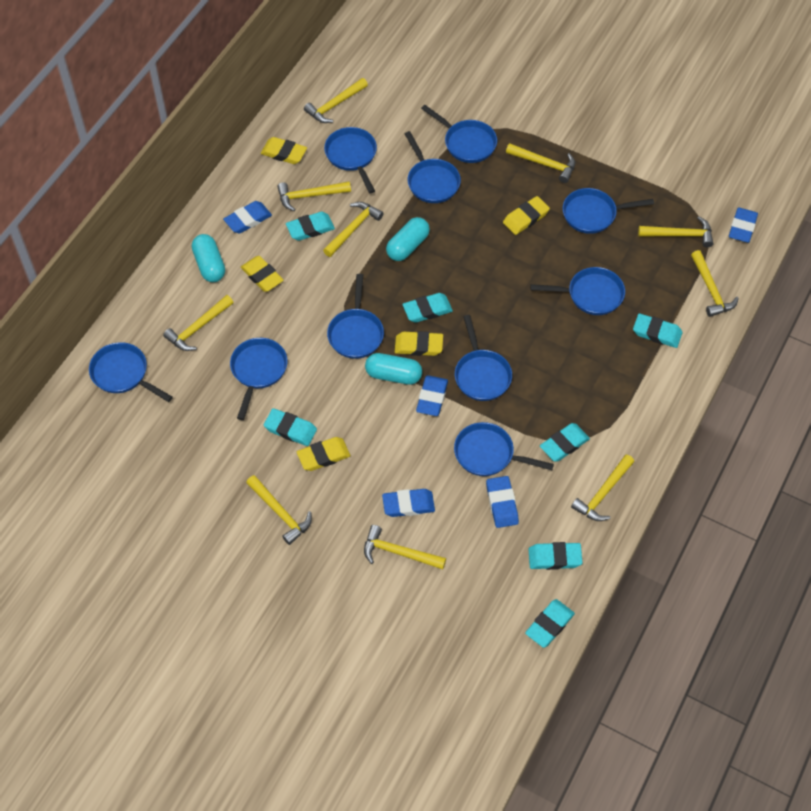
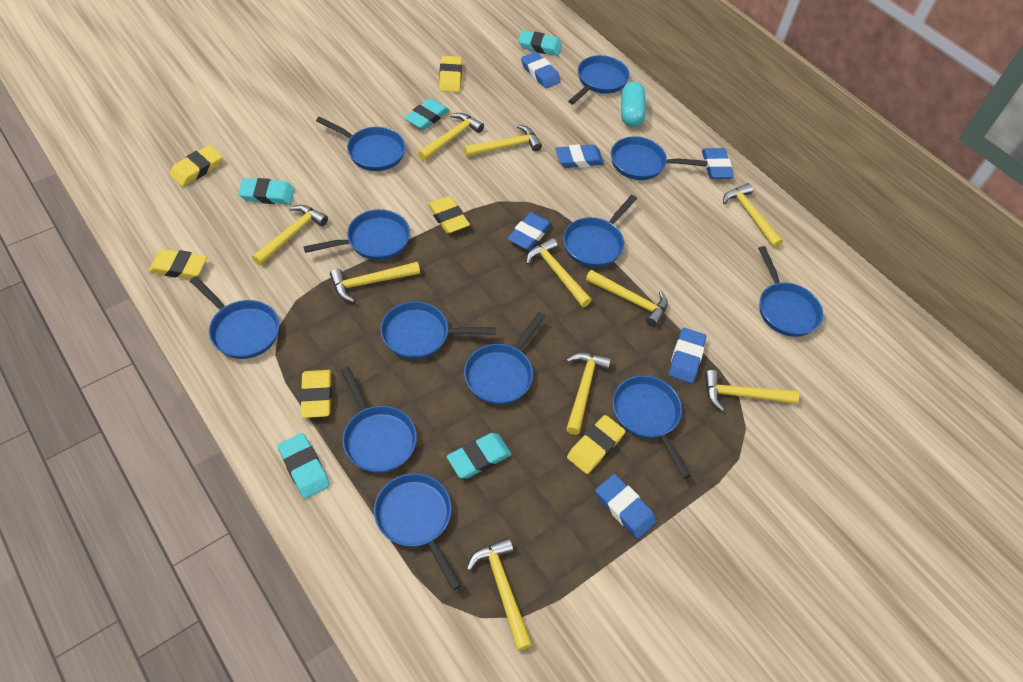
blue eraser: [223,201,272,233] [382,489,435,517] [416,375,448,416] [486,476,519,528] [729,207,758,243] = 5 -> [507,212,552,250] [521,52,561,88] [555,144,604,168] [596,474,657,539] [668,328,706,383] [702,148,734,179] = 6
blue pan: [89,342,173,402] [230,338,288,420] [324,127,377,193] [327,274,384,359] [405,131,461,203] [421,105,497,163] [454,422,554,476] [455,315,512,401] [530,267,625,315] [563,188,654,234] = 10 -> [190,276,280,359] [303,209,410,260] [316,116,406,171] [341,367,417,473] [374,473,462,590] [381,301,496,359] [464,312,545,405] [563,195,637,268] [568,55,630,104] [611,136,707,180] [613,375,691,479] [758,246,823,337] = 12
turquoise capsule: [192,234,225,282] [365,353,422,385] [386,217,430,261] = 3 -> [621,82,646,127] = 1
turquoise eraser: [264,408,317,446] [286,212,335,241] [403,293,453,323] [525,599,575,648] [528,542,583,570] [540,423,590,462] [633,313,683,348] = 7 -> [238,178,295,204] [277,433,330,499] [404,98,449,130] [447,433,512,479] [518,30,562,56] = 5
yellow eraser: [241,256,284,292] [261,137,307,164] [297,437,350,471] [395,331,443,356] [503,196,550,235] = 5 -> [149,249,207,279] [170,145,222,186] [300,370,332,418] [427,196,470,234] [439,56,462,92] [567,415,625,474] = 6

